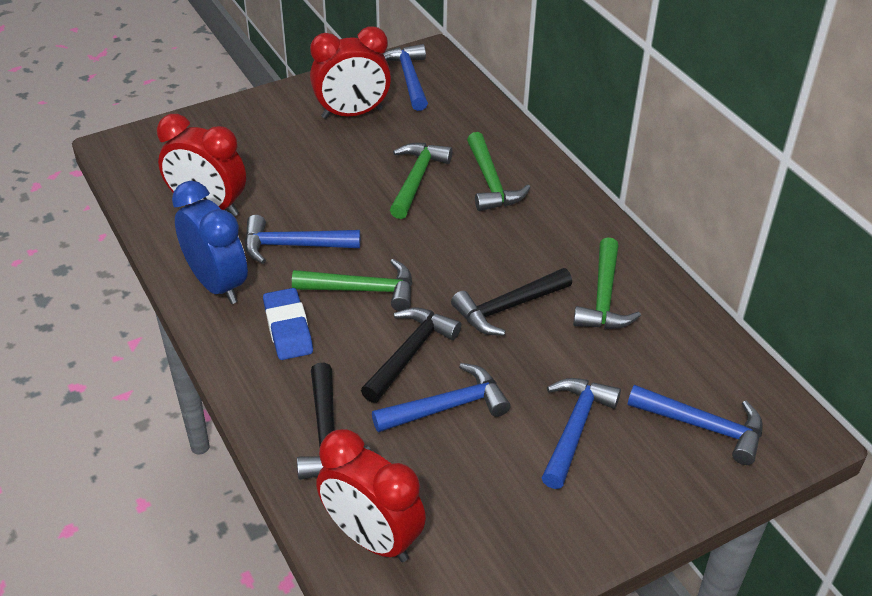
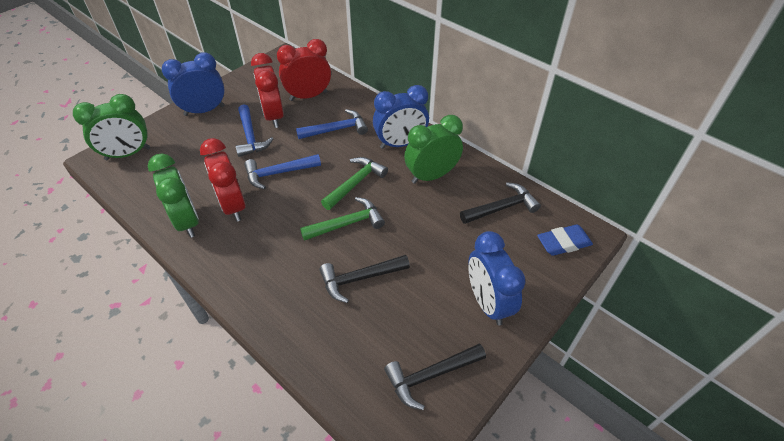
blue clock: [172,181,248,304] = 1 -> [162,52,225,116] [373,85,429,149] [468,231,526,325] = 3
blue hammer: [245,215,360,264] [372,363,511,432] [383,44,428,111] [541,378,621,489] [628,385,762,465] = 5 -> [235,104,273,157] [244,154,321,189] [296,109,368,139] = 3
green clock: none = 0 -> [73,94,150,160] [148,153,199,238] [404,115,463,184] = 3
green hammer: [292,259,412,311] [390,143,453,219] [467,132,531,211] [573,237,641,329] = 4 -> [300,197,385,241] [321,157,388,210] = 2

